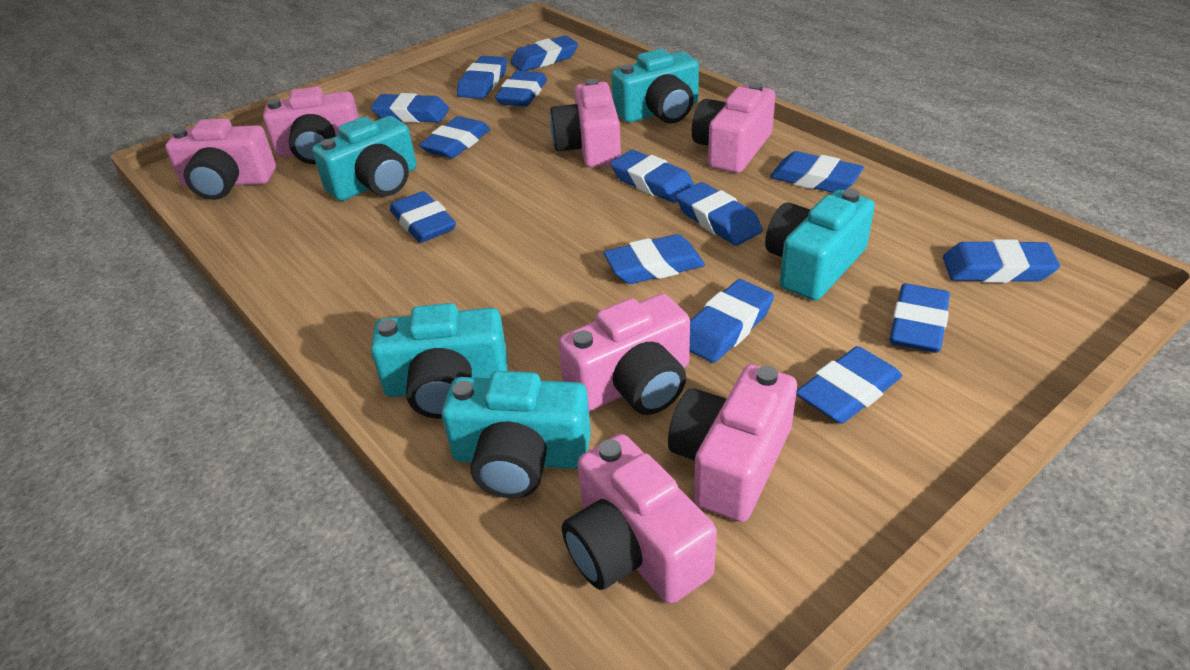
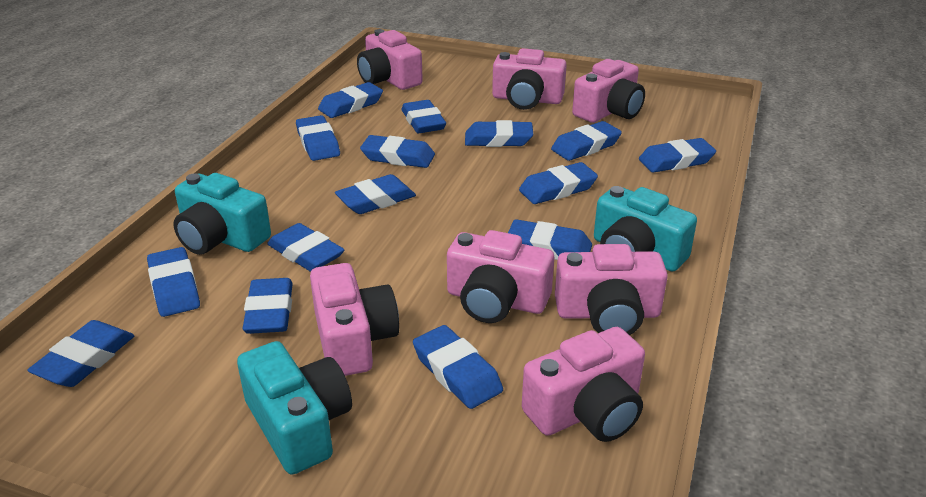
blue eraser: [371,93,449,123] [390,191,456,243] [419,116,490,158] [457,56,507,99] [495,71,547,106] [510,35,578,71] [603,234,705,284] [610,150,695,203] [676,182,763,246] [690,279,774,363] [770,151,864,193] [796,346,902,424] [889,283,950,353] [943,239,1060,283] = 14 -> [27,320,134,387] [147,247,200,317] [242,278,293,334] [267,223,345,272] [296,115,340,161] [318,82,383,118] [335,174,416,214] [360,135,435,168] [401,100,446,133] [413,325,503,409] [465,120,533,147] [508,219,592,260] [519,162,598,204] [551,121,622,161] [639,138,716,173] = 15
turquoise camera: [312,116,417,201] [371,303,507,419] [442,371,591,498] [611,49,699,123] [765,189,875,300] = 5 -> [173,173,271,255] [237,341,352,475] [594,186,697,271] = 3

